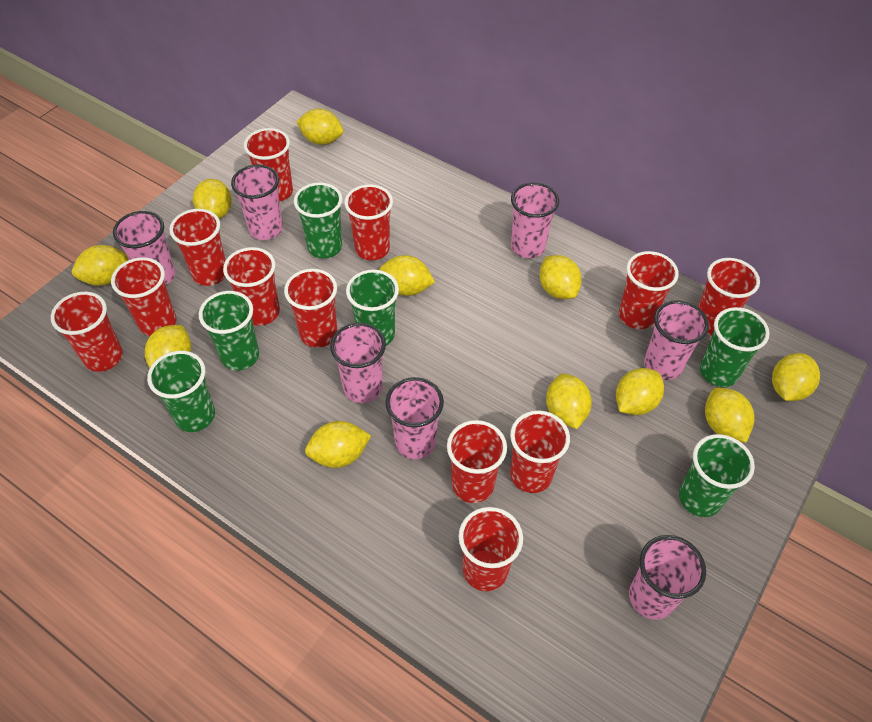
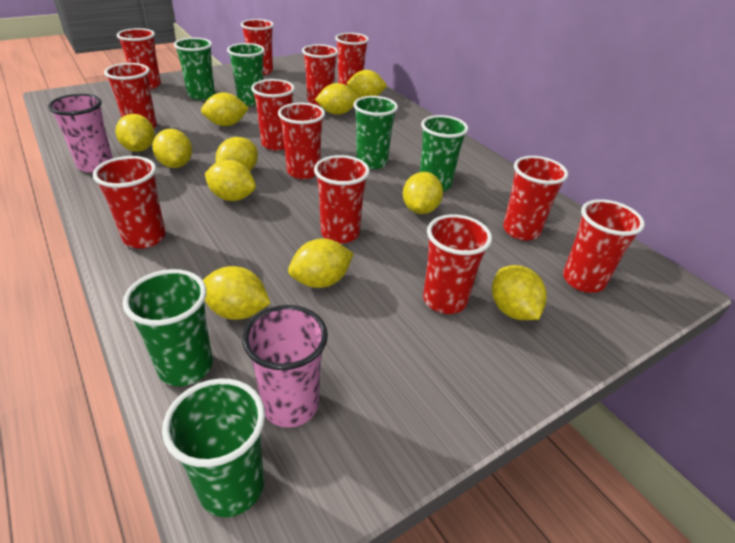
pink cup: [113,211,175,285] [231,165,283,240] [330,323,386,403] [385,377,444,459] [511,182,559,258] [629,535,706,620] [644,300,709,380] = 7 -> [48,94,113,173] [242,305,328,428] = 2

